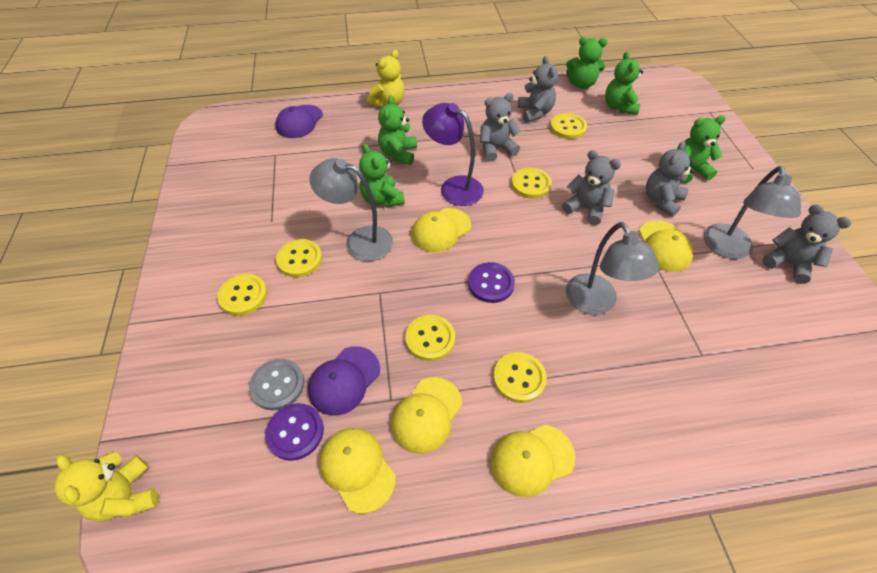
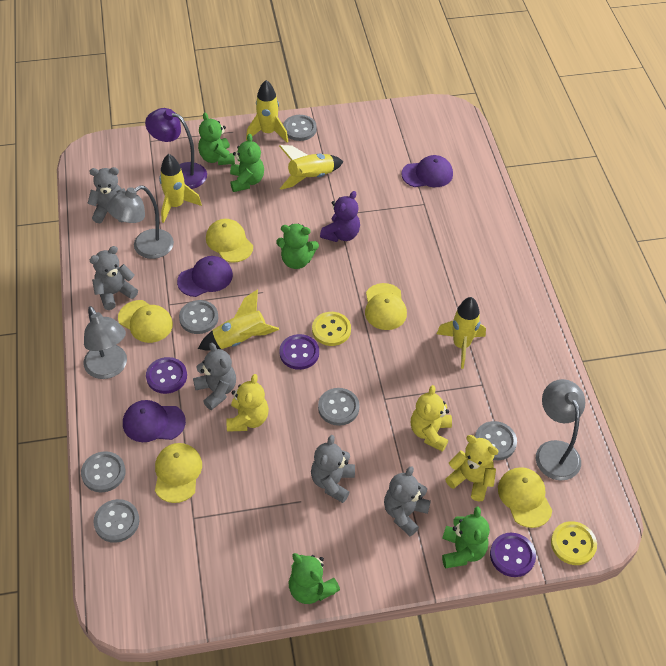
grey button: [249,359,305,410] = 1 -> [81,451,126,492] [94,499,139,543] [179,300,218,334] [283,115,317,141] [318,388,360,426] [475,421,517,460] = 6
purple button: [265,403,324,461] [468,262,515,303] = 2 -> [146,357,187,394] [279,334,319,370] [490,533,536,577] = 3
purple cap: [276,105,323,138] [308,346,380,416] = 2 -> [123,400,186,442] [177,256,233,297] [401,155,453,187] = 3
purple teddy bear: none = 0 -> [320,191,360,242] = 1
yellow button: [217,274,267,316] [276,239,322,277] [405,315,455,361] [493,352,547,403] [511,168,552,199] [550,113,587,139] = 6 -> [312,312,351,346] [551,521,597,565] = 2
yellow rocket: none = 0 -> [159,154,202,223] [198,289,279,351] [246,80,288,143] [279,145,343,190] [437,297,486,369] = 5
yellow teddy bear: [54,451,159,522] [367,50,405,108] = 2 -> [226,374,269,432] [411,385,452,452] [445,435,499,502] = 3

